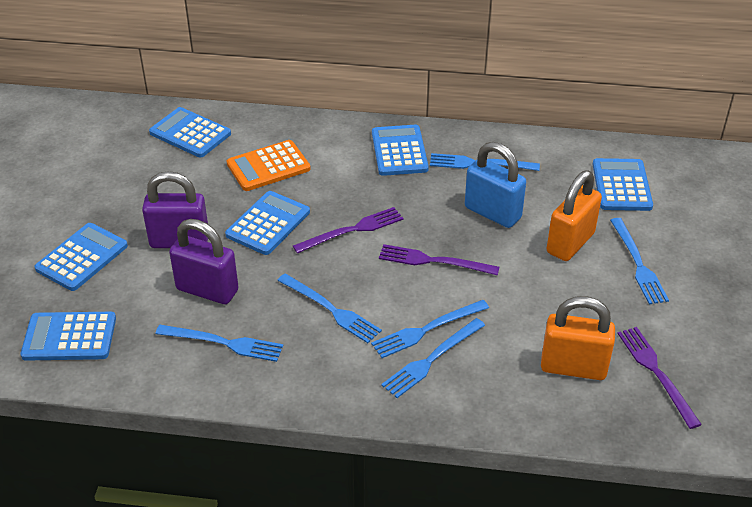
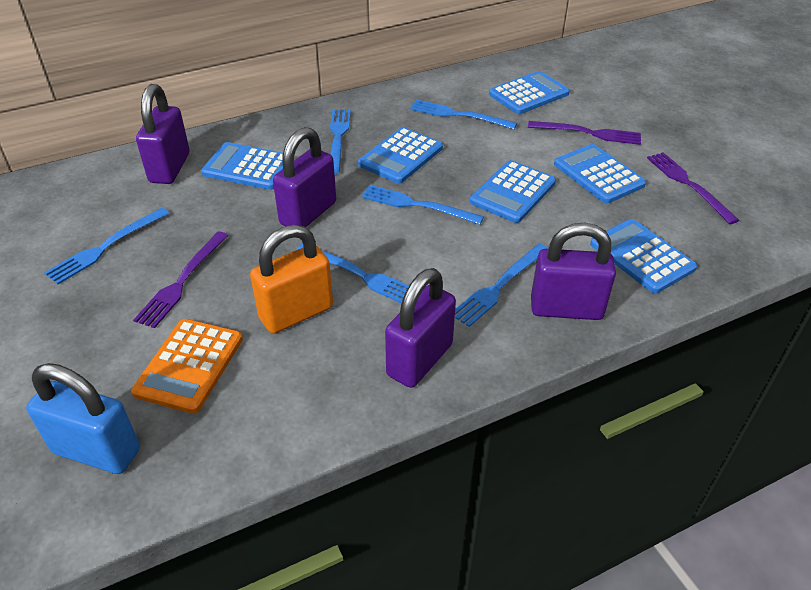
orange padlock: [541,296,615,380] [547,171,602,261] = 2 -> [250,225,333,334] = 1
purple padlock: [142,171,208,248] [169,219,239,304] = 2 -> [136,84,190,184] [273,127,336,227] [385,268,456,388] [531,223,616,320] = 4

